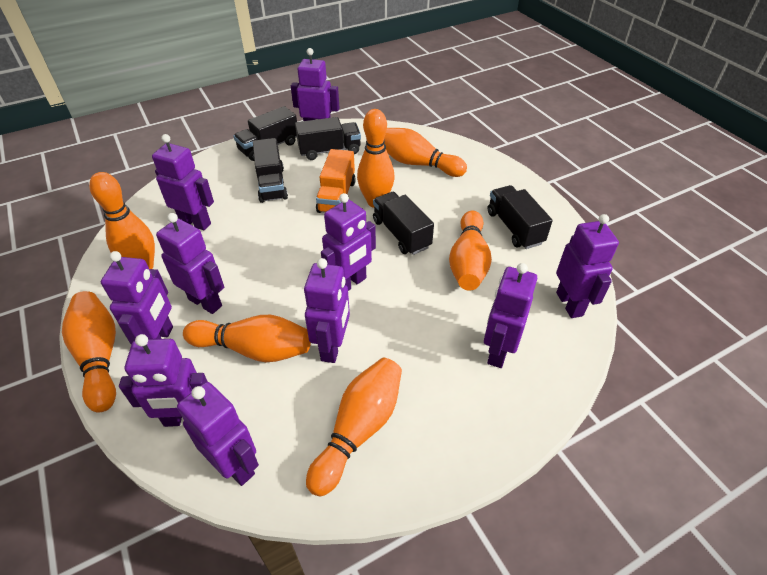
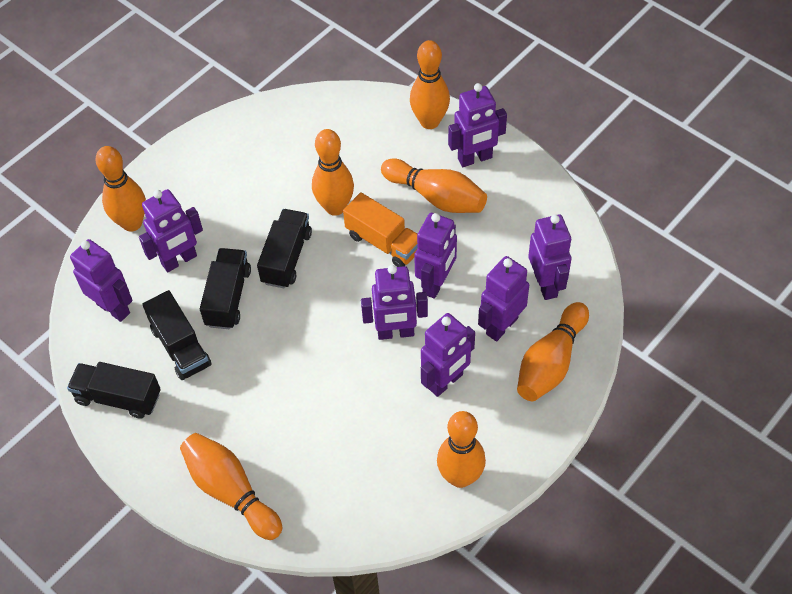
black truck: [233,106,297,161] [253,138,288,203] [295,117,361,160] [373,192,434,255] [488,185,553,249] = 5 -> [67,362,161,419] [142,290,212,380] [200,248,251,329] [257,209,312,288] = 4
purple robot: [101,251,173,344] [119,334,208,427] [152,134,214,230] [156,213,224,314] [177,382,259,486] [291,48,340,121] [304,258,350,363] [321,193,376,291] [484,263,537,368] [556,214,619,318] = 10 -> [70,239,133,322] [139,189,203,272] [361,265,428,340] [414,213,457,299] [421,313,475,397] [448,83,507,167] [478,256,529,341] [528,215,572,300] = 8

